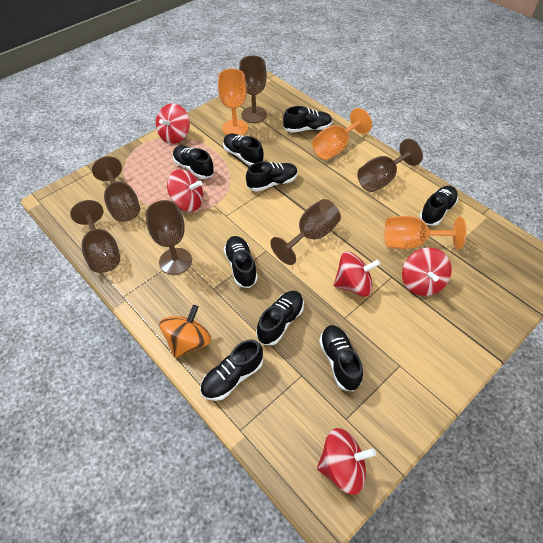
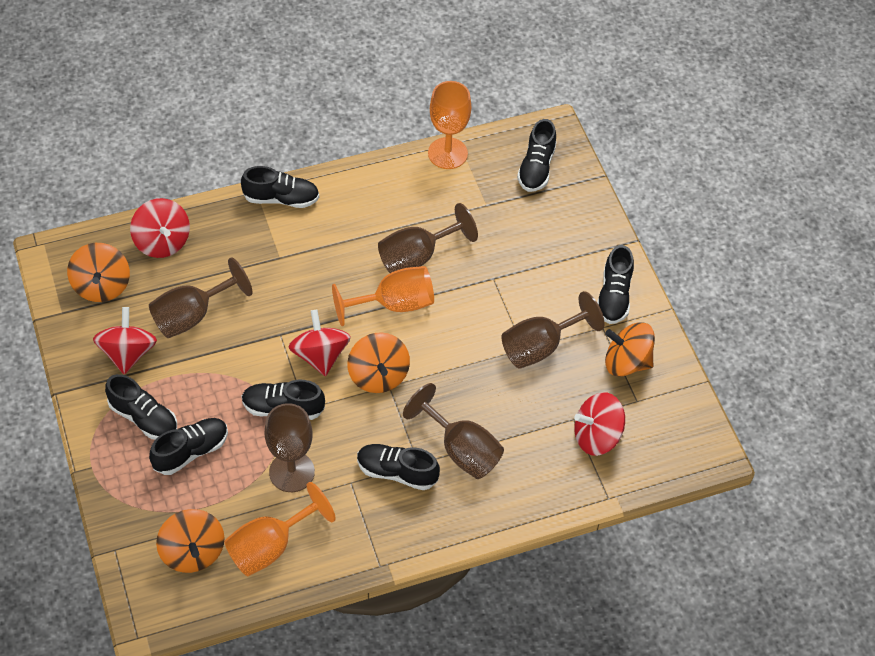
black shoe: [173,146,214,179] [200,339,263,401] [223,133,264,166] [224,236,258,288] [246,161,298,192] [256,291,304,345] [283,106,332,133] [319,325,363,392] [419,186,458,226] = 9 -> [105,374,177,440] [149,418,228,475] [241,166,319,208] [241,380,325,420] [357,444,440,490] [517,119,556,192] [597,245,634,324] = 7
brown goblet: [70,200,120,273] [92,156,140,222] [146,200,192,275] [239,56,267,123] [270,199,341,265] [357,139,423,192] = 6 -> [149,258,253,338] [265,403,315,492] [378,203,478,273] [403,383,504,479] [501,291,605,369] = 5
orange spinning top: [160,305,211,358] = 1 -> [67,243,130,302] [156,509,225,573] [347,332,410,393] [605,322,655,377] = 4
red spinning top: [156,103,190,144] [167,169,203,212] [317,428,376,495] [334,252,380,297] [402,248,452,296] = 5 -> [93,307,157,375] [130,198,190,258] [288,310,350,376] [574,392,625,456] = 4

